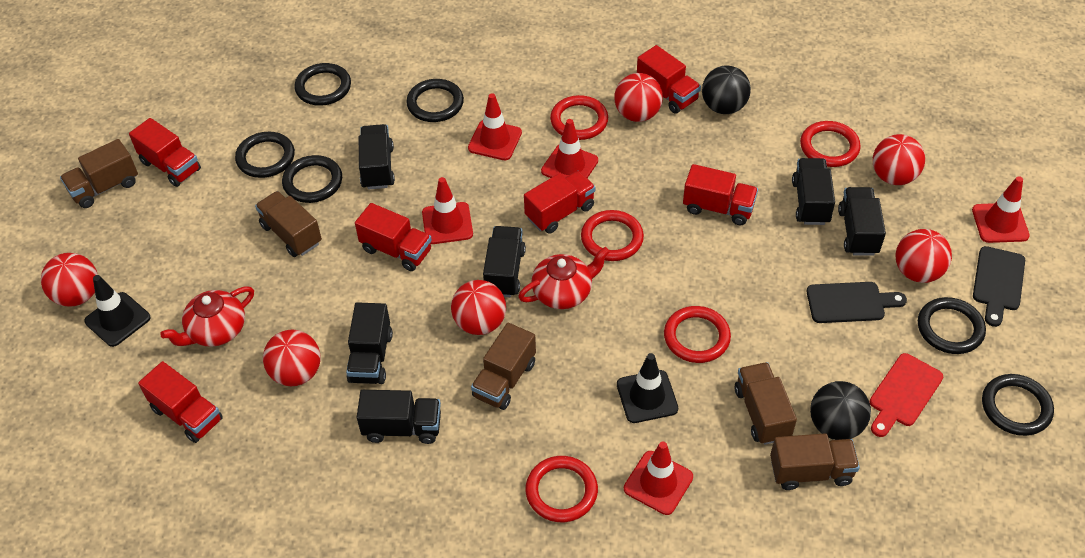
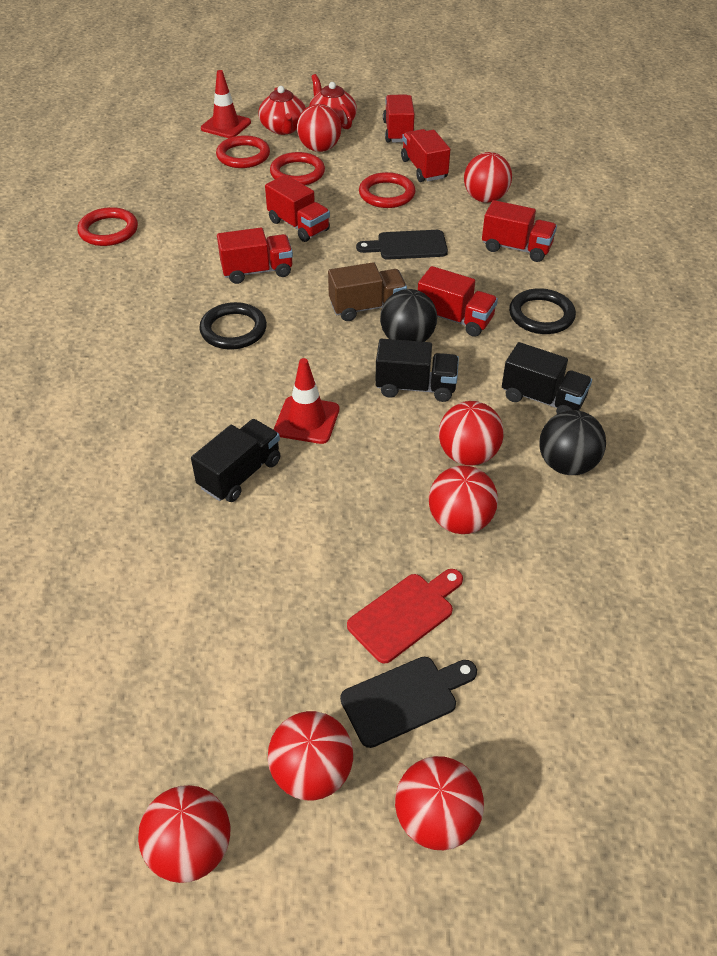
black ring: [235,132,295,178] [282,155,342,203] [294,63,351,106] [406,79,464,122] [918,297,986,354] [982,374,1054,436] = 6 -> [199,302,267,349] [509,288,576,334] = 2
black traffic cone: [85,275,150,347] [617,353,678,423] = 2 -> none = 0
black truck: [346,302,393,384] [357,390,441,444] [359,124,395,190] [483,226,526,297] [792,158,835,225] [838,187,886,256] = 6 -> [191,419,280,502] [375,339,459,402] [502,342,592,414] = 3
brown truck: [60,139,138,208] [255,191,322,257] [471,323,536,410] [735,362,797,445] [770,433,860,490] = 5 -> [328,262,407,321] = 1
red ball: [41,253,98,307] [263,330,320,386] [451,280,506,335] [614,73,663,122] [873,134,925,185] [896,229,952,283] = 6 -> [138,785,230,883] [268,711,353,800] [297,104,341,152] [395,756,484,850] [429,465,498,534] [439,401,504,465] [464,152,512,203] = 7
red ring: [525,456,598,522] [550,95,608,140] [581,210,644,261] [664,306,731,363] [800,121,861,167] = 5 -> [77,207,138,246] [216,135,270,168] [270,152,325,185] [359,172,416,208] = 4
red traffic cone: [422,177,473,244] [468,93,522,160] [541,119,598,178] [624,441,693,515] [972,176,1030,243] = 5 -> [201,70,251,138] [274,358,339,444] = 2

